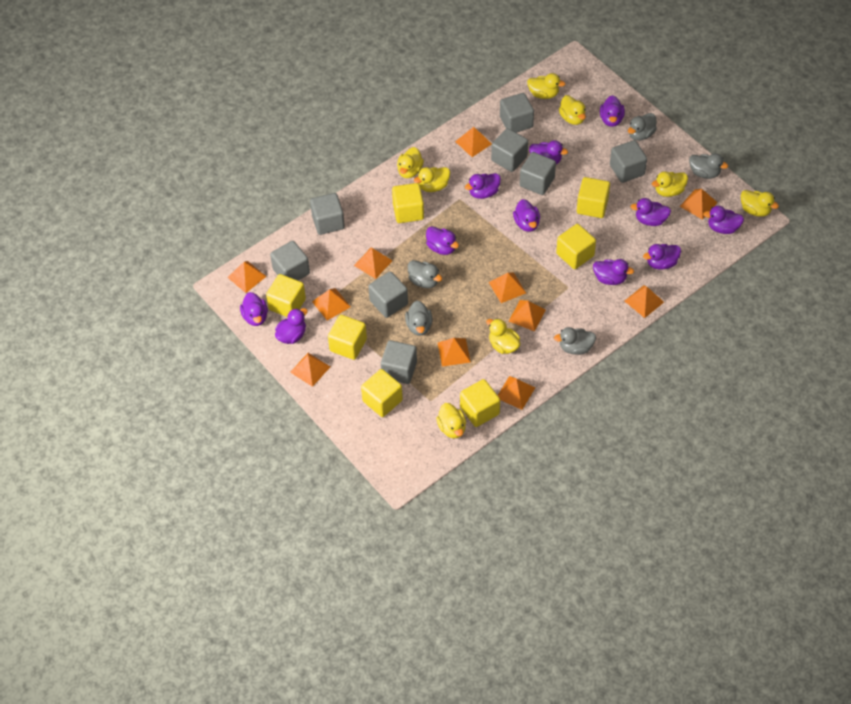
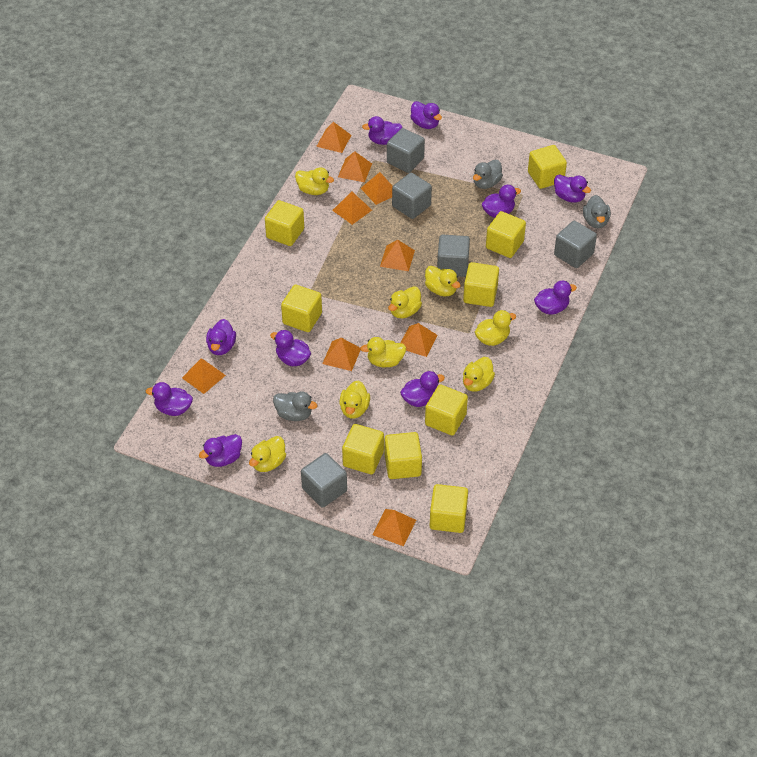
grey cube: [270,241,310,280] [310,193,345,235] [368,271,408,318] [381,340,417,384] [491,128,528,172] [500,93,534,133] [520,152,556,195] [610,140,647,183] = 8 -> [301,453,347,508] [387,128,425,173] [392,173,432,219] [437,234,470,277] [554,221,597,268] = 5
grey duck: [405,301,432,336] [408,260,442,288] [554,327,596,355] [628,113,657,141] [689,153,728,179] = 5 -> [273,392,317,421] [473,160,503,189] [583,195,611,228] = 3
orange pyramid: [227,261,267,293] [290,353,330,387] [312,288,350,321] [354,248,393,279] [438,338,471,367] [455,127,492,157] [489,272,526,303] [498,376,535,410] [509,300,546,331] [625,285,664,318] [680,189,718,220] = 11 -> [182,358,226,394] [316,122,351,153] [322,338,361,371] [332,192,372,225] [338,151,372,182] [361,172,393,205] [372,509,416,546] [380,240,415,271] [401,323,437,357] = 9
purple duck: [240,292,268,326] [275,308,308,344] [426,226,459,255] [465,173,501,199] [513,199,540,232] [529,140,568,164] [593,259,634,285] [600,95,625,127] [630,198,671,226] [643,244,681,270] [703,206,744,234] = 11 -> [146,382,193,416] [199,434,242,467] [206,319,236,355] [270,330,311,366] [362,116,403,145] [400,371,445,407] [410,101,442,129] [482,185,521,218] [534,281,577,315] [554,174,591,203] = 10
yellow cube: [266,274,306,317] [328,315,367,360] [361,369,403,417] [392,183,424,223] [460,379,500,427] [556,224,596,269] [577,177,610,218] = 7 -> [265,200,304,246] [281,284,322,332] [342,424,384,474] [385,432,422,479] [425,385,468,436] [430,484,468,533] [463,262,499,307] [486,211,526,258] [528,145,567,189] = 9

